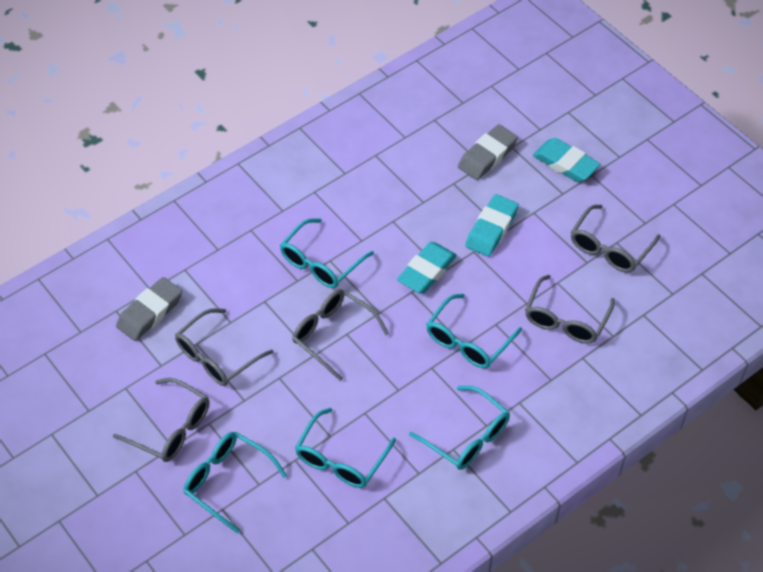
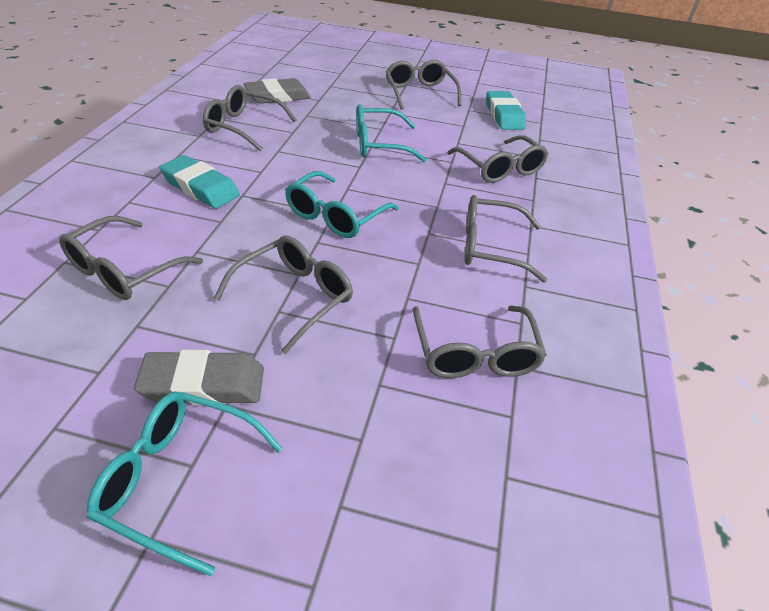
grey glasses: [113,378,210,462] [175,308,273,386] [292,289,389,381] [525,275,615,344] [571,205,661,273] = 5 -> [59,216,203,300] [203,85,297,151] [214,235,353,354] [386,60,461,109] [413,306,547,378] [447,135,548,183] [465,195,547,283] = 7
turquoise eraser: [397,242,457,294] [465,194,519,257] [533,138,600,182] = 3 -> [159,155,240,209] [486,91,526,130] = 2
turquoise glasses: [183,432,287,534] [280,218,374,288] [295,408,396,488] [409,386,510,470] [426,294,522,368] = 5 -> [87,392,283,576] [285,171,399,238] [356,104,427,162] = 3

